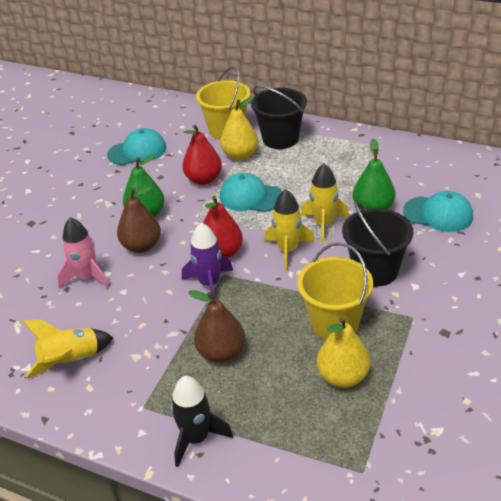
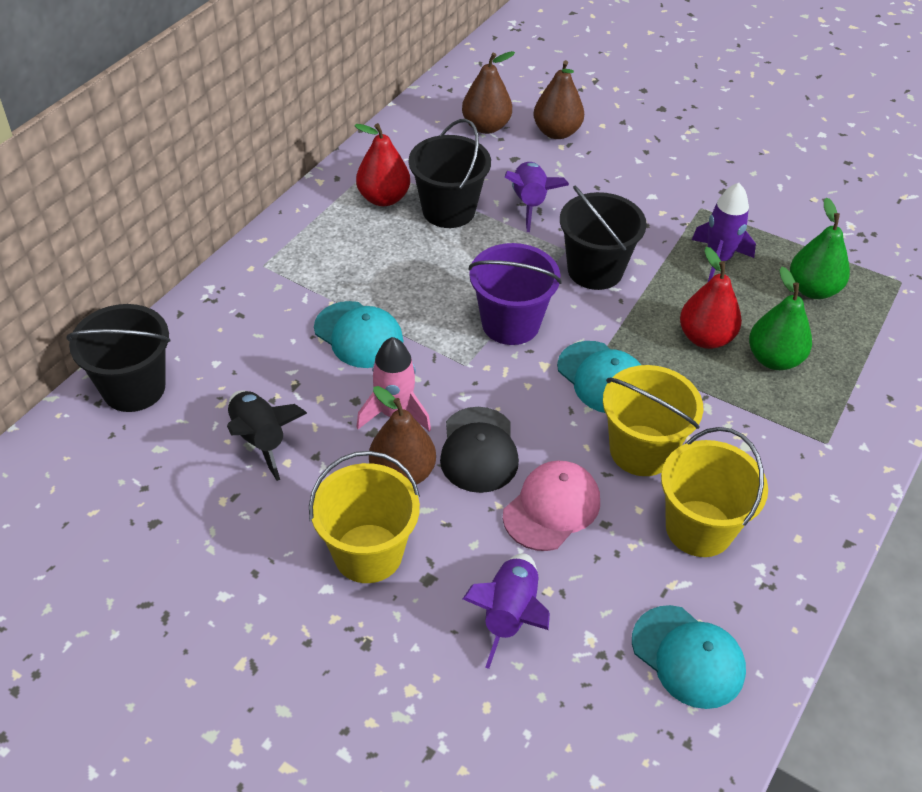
black bucket: [251,85,307,149] [342,201,414,287] = 2 -> [66,304,170,412] [409,119,491,228] [560,185,647,290] = 3
black cap: none = 0 -> [440,407,519,493] = 1
brown pear: [117,186,161,253] [188,290,245,363] = 2 -> [369,386,436,485] [462,51,515,134] [534,60,584,139] = 3
pink cap: none = 0 -> [503,460,600,551] = 1
purple bucket: none = 0 -> [468,243,562,345] = 1
purple rocket: [182,223,233,300] = 1 -> [463,553,550,669] [505,162,569,232] [692,183,756,282] = 3
yellow bucket: [196,67,250,140] [297,242,373,340] = 2 -> [309,451,420,583] [603,365,703,476] [661,427,768,557] = 3
yellow pear: [220,97,258,160] [317,317,370,388] = 2 -> none = 0
yellow rocket: [23,320,114,378] [264,189,315,270] [301,164,349,243] = 3 -> none = 0

